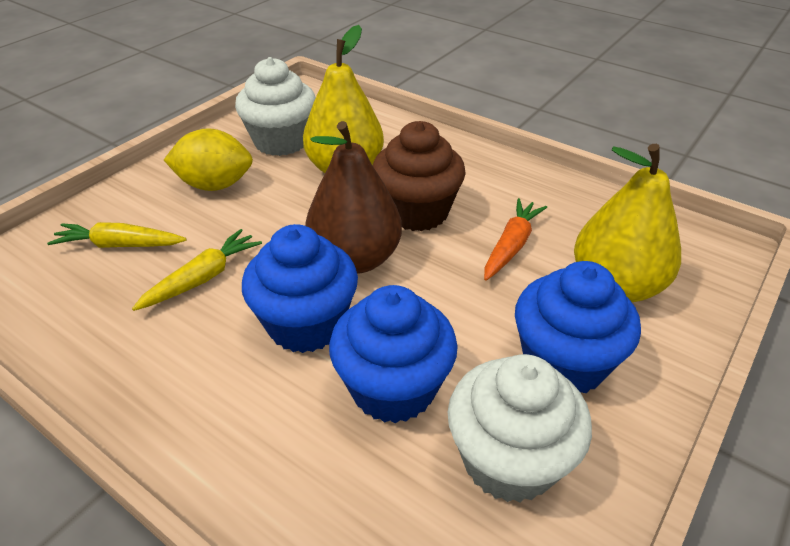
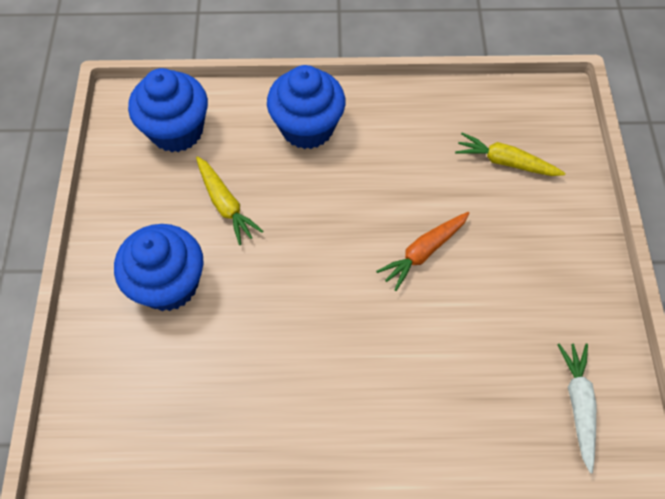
brown cupcake: [373,121,466,231] = 1 -> none = 0
brown pear: [305,121,402,274] = 1 -> none = 0
white carrot: none = 0 -> [557,343,597,473] = 1
white cupcake: [235,57,316,156] [448,354,592,503] = 2 -> none = 0
yellow lemon: [164,128,253,191] = 1 -> none = 0
yellow pear: [303,25,384,173] [574,144,681,302] = 2 -> none = 0

